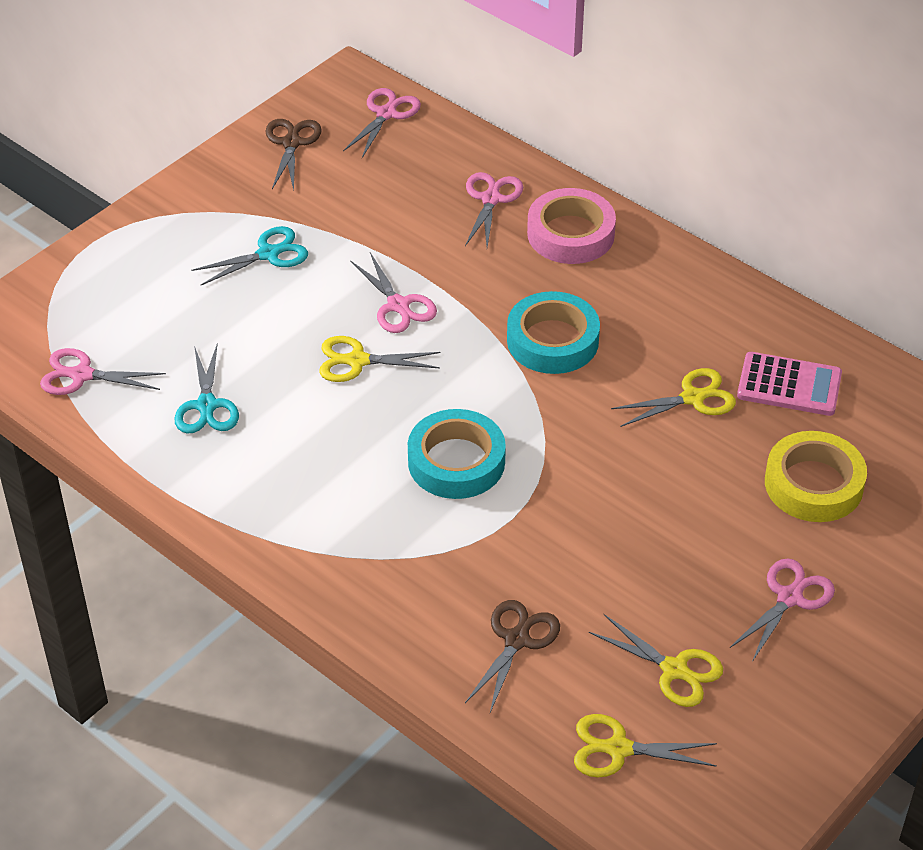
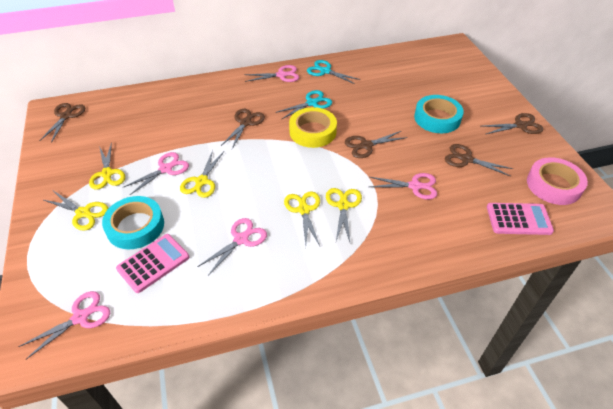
brown scissors: [266,119,322,191] [465,600,560,713] = 2 -> [39,103,85,143] [221,109,265,149] [345,131,407,158] [445,144,513,177] [484,113,543,134] = 5
pink calculator: [737,352,842,416] = 1 -> [116,234,189,293] [487,203,554,235] = 2
yellow scissors: [319,336,441,382] [574,714,717,777] [589,614,723,707] [611,368,736,427] = 4 -> [44,191,108,231] [89,142,125,190] [180,150,224,198] [284,191,320,246] [326,188,362,242] = 5

